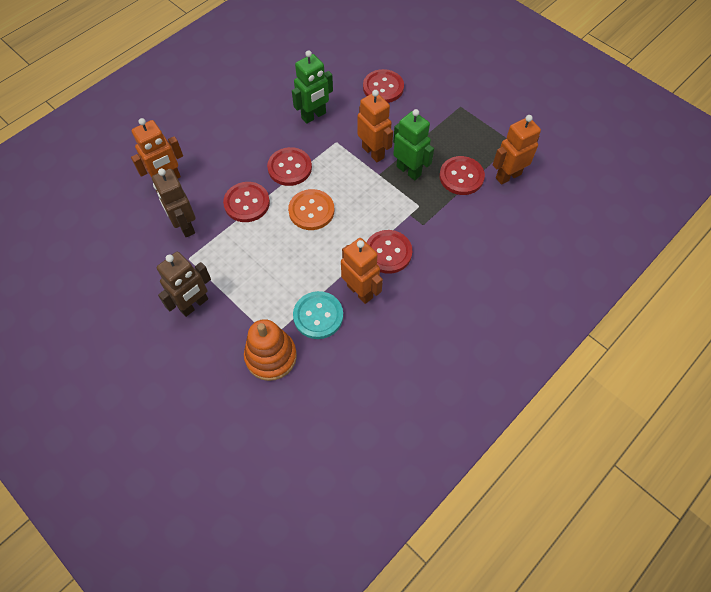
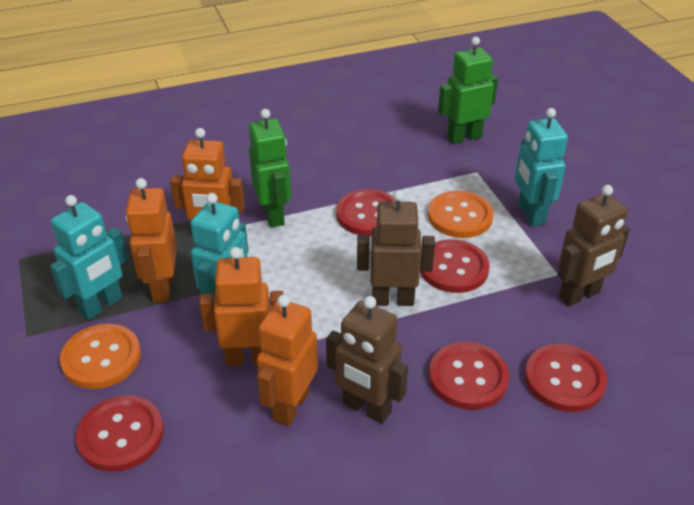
brown robot: [152,168,196,237] [157,252,211,317] = 2 -> [326,296,408,424] [357,190,435,306] [558,185,630,306] = 3
orange button: [288,189,334,230] = 1 -> [60,324,141,389] [428,191,493,238] = 2
orange stacking toy: [244,319,297,381] = 1 -> none = 0
turquoise button: [293,291,343,339] = 1 -> none = 0
turquoise robot: none = 0 -> [50,195,128,320] [190,193,248,300] [515,108,568,227] = 3

